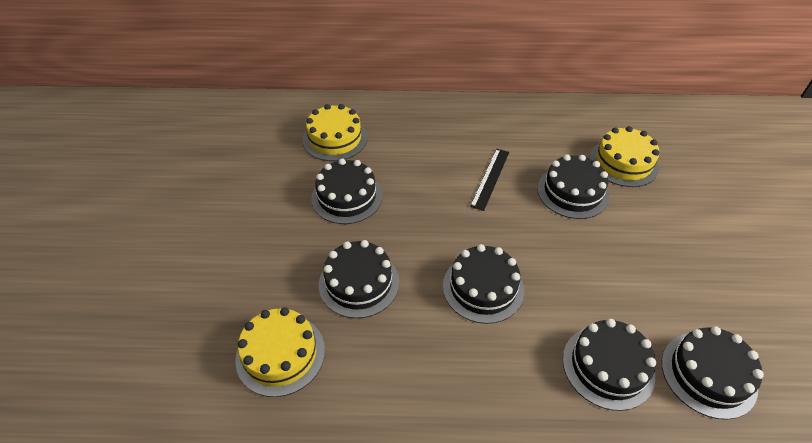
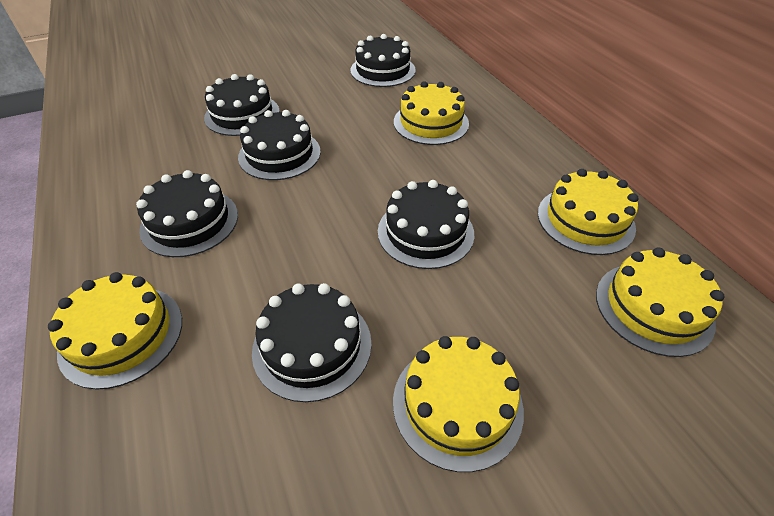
black ruler: [470,149,509,211] = 1 -> none = 0
yellow cake: [235,307,325,397] [303,104,367,161] [590,126,659,187] = 3 -> [48,272,182,390] [393,336,524,472] [394,81,469,145] [538,169,638,255] [596,247,724,357] = 5

